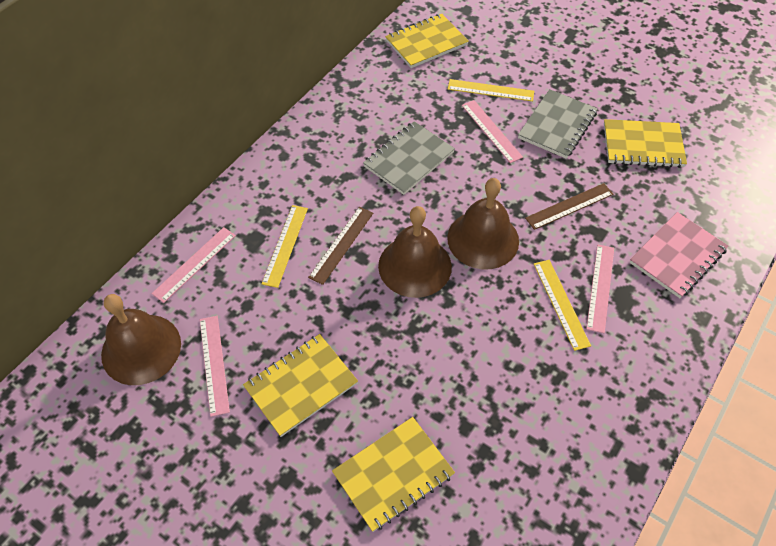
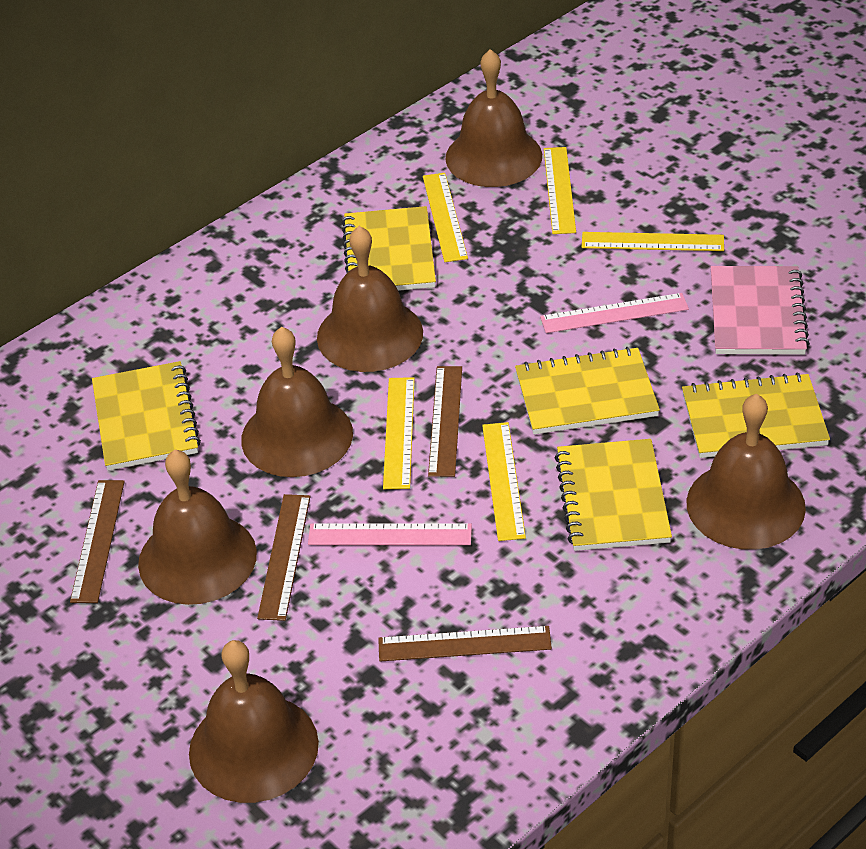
brown bell: [101,294,181,385] [378,206,452,298] [447,178,519,269] = 3 -> [138,450,257,605] [189,640,319,803] [241,327,353,477] [317,226,423,372] [445,49,542,187] [686,394,806,550] = 6
brown ruler: [308,207,373,285] [525,183,613,230] = 2 -> [70,480,125,603] [257,494,310,621] [378,626,552,662] [428,366,462,477] = 4
grey notebook: [363,121,455,195] [518,89,598,159] = 2 -> none = 0
pink ruler: [151,227,236,303] [200,316,230,417] [462,100,523,163] [586,245,614,333] = 4 -> [308,523,472,545] [540,293,689,333] = 2
yellow notebook: [243,334,358,437] [332,417,455,532] [385,14,469,68] [604,119,687,168] = 4 -> [92,361,201,471] [342,206,436,291] [515,347,660,434] [555,439,672,551] [682,373,830,458] = 5
yellow ruler: [262,205,308,288] [448,79,534,101] [534,260,591,351] = 3 -> [383,377,415,489] [423,173,468,262] [482,422,526,541] [544,147,576,234] [582,232,724,251] = 5

